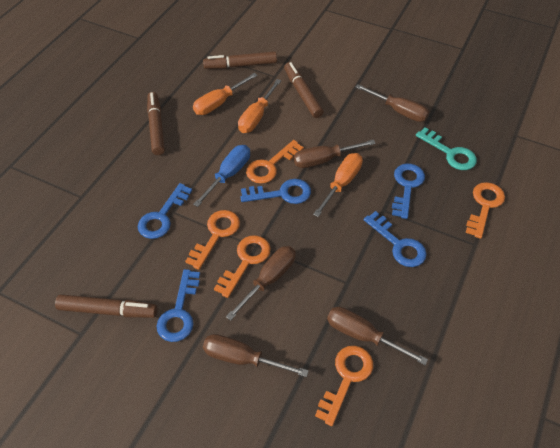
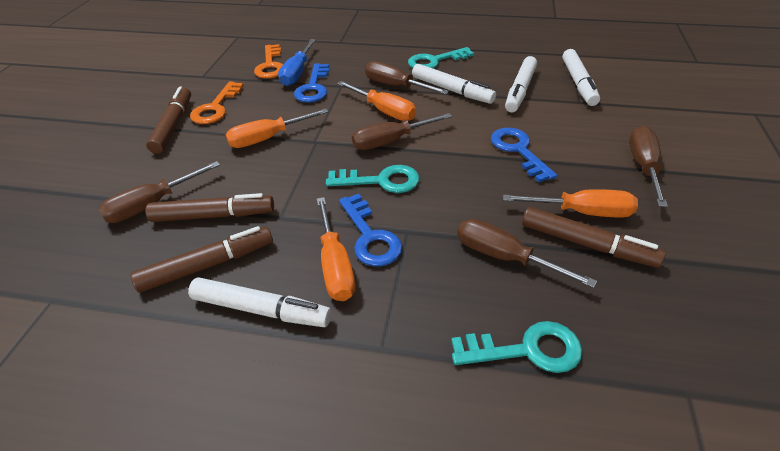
blue key: [137,183,192,239] [157,269,200,342] [240,179,311,204] [364,211,427,267] [392,163,425,219] = 5 -> [294,64,329,103] [339,194,402,266] [491,128,557,182] = 3
orange key: [185,210,240,270] [214,235,271,298] [246,140,304,184] [315,346,373,426] [465,182,505,239] = 5 -> [190,82,244,124] [254,44,283,79] = 2
orange screwdriver: [193,73,258,115] [238,79,281,133] [313,153,363,217] = 3 -> [225,109,329,148] [317,197,355,301] [337,81,416,121] [503,189,638,218] = 4
turquoise key: [416,127,477,170] = 1 -> [326,165,420,193] [408,47,474,68] [451,321,582,373] = 3
white marker: none = 0 -> [188,277,332,327] [412,64,496,104] [505,56,537,112] [562,49,600,106] = 4

